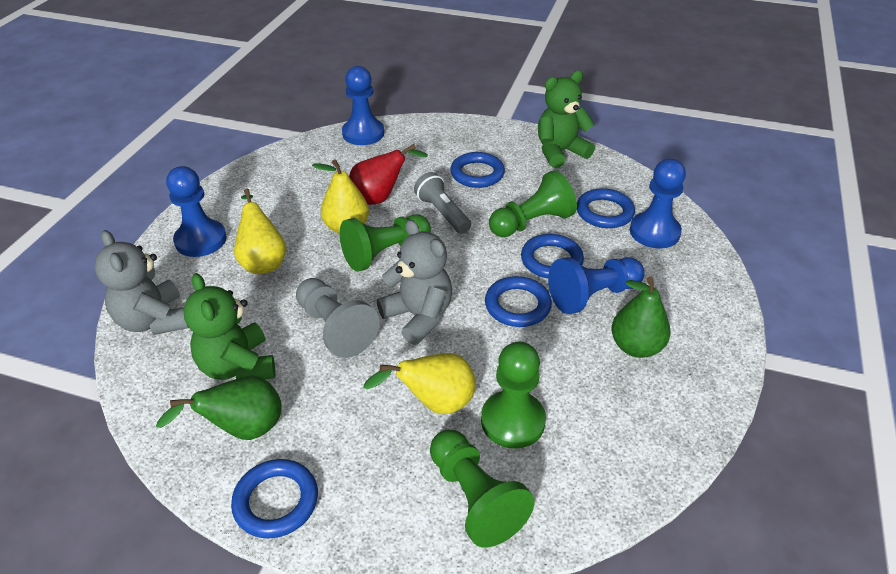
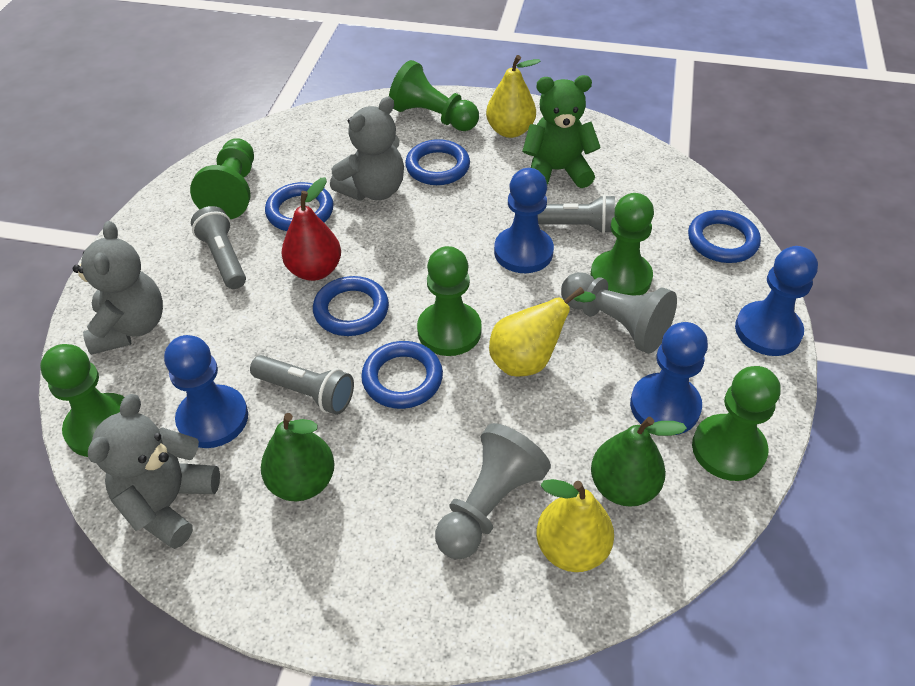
green pawn: [340,214,431,272] [430,430,534,548] [481,342,546,449] [489,170,577,237] = 4 -> [40,344,125,457] [190,138,254,219] [389,60,479,131] [417,246,482,356] [590,193,654,296] [692,366,781,481] = 6
green teddy bear: [183,273,276,380] [538,70,595,168] = 2 -> [522,75,601,188] = 1
grey flashlight: [414,172,471,234] = 1 -> [191,206,246,289] [250,355,354,415] [538,195,615,234] = 3
grey pawn: [296,278,379,358] = 1 -> [435,423,551,559] [561,272,677,354] = 2
grey teddy bear: [95,230,189,335] [377,220,452,345] = 2 -> [73,221,163,355] [88,394,220,549] [330,97,404,201] = 3

